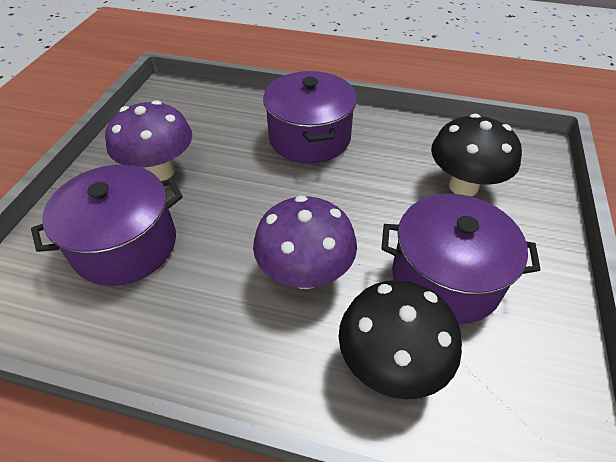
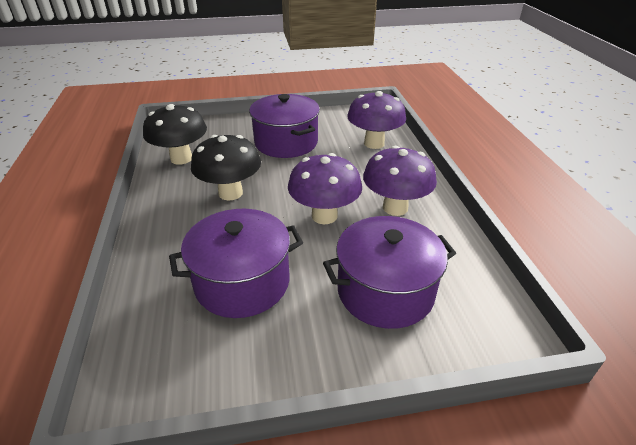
purple mushroom: [105,100,192,181] [253,195,357,289] = 2 -> [288,153,362,224] [347,91,406,149] [363,146,437,216] = 3

